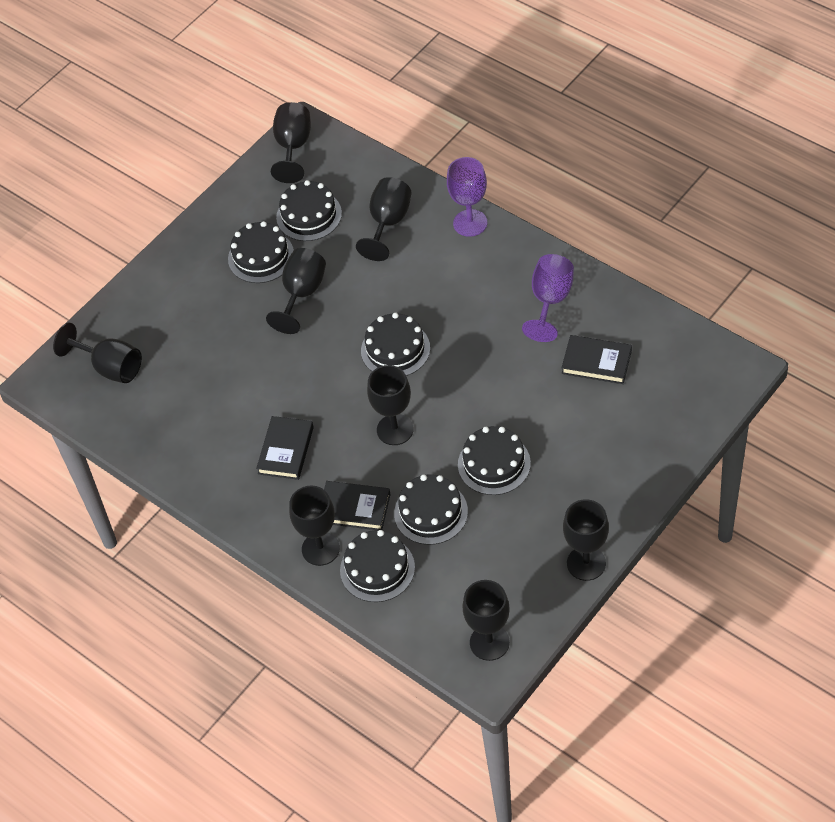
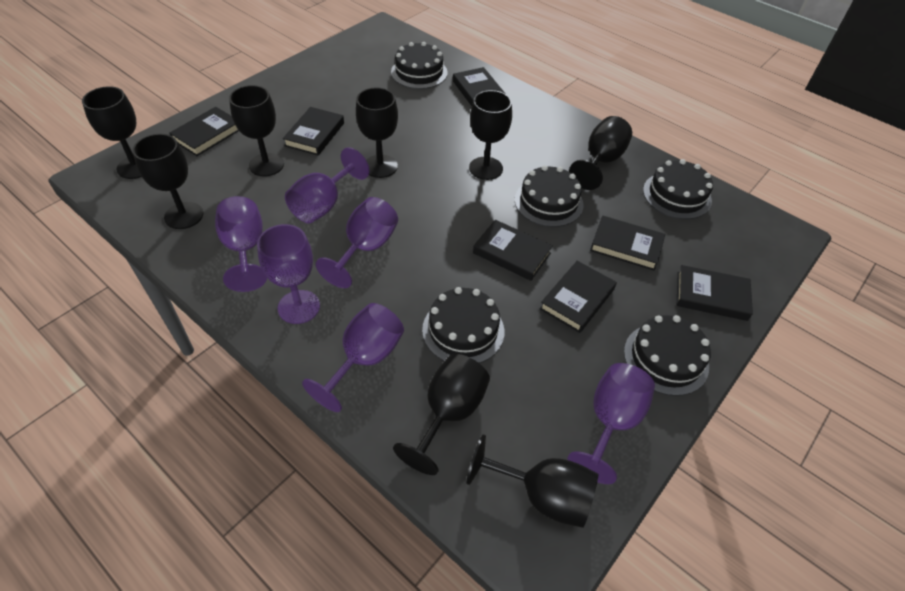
black book: [256,416,314,480] [324,481,391,530] [561,335,632,384] = 3 -> [170,107,239,156] [283,107,344,155] [453,67,506,106] [473,220,553,281] [540,261,617,333] [590,216,665,271] [677,265,753,321] = 7
black cake: [228,221,294,283] [276,180,342,241] [340,530,415,602] [361,313,430,376] [394,474,468,545] [458,426,531,495] = 6 -> [391,42,447,89] [422,287,504,363] [515,165,583,227] [624,315,711,396] [643,159,713,219] = 5
purple goblet: [447,157,487,237] [522,254,574,342] = 2 -> [215,196,267,292] [257,224,320,324] [285,147,369,224] [302,303,404,412] [316,197,398,288] [567,363,655,484] = 6

